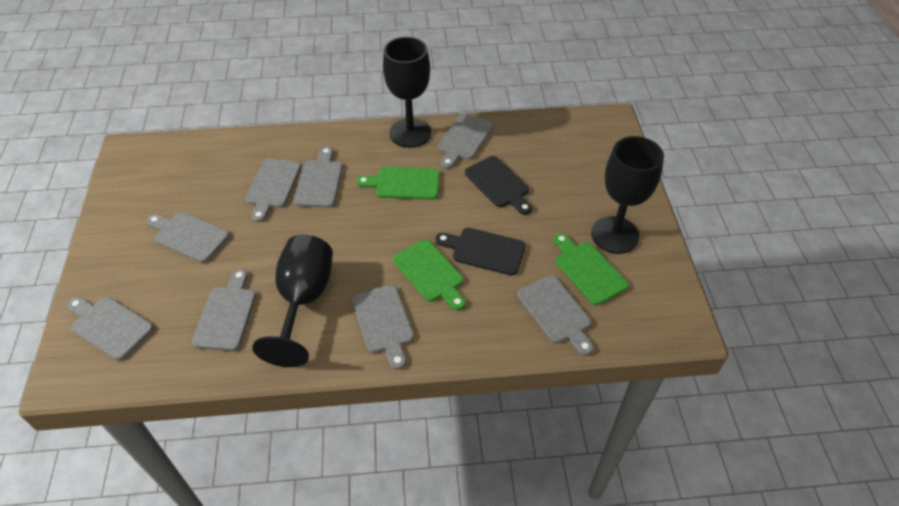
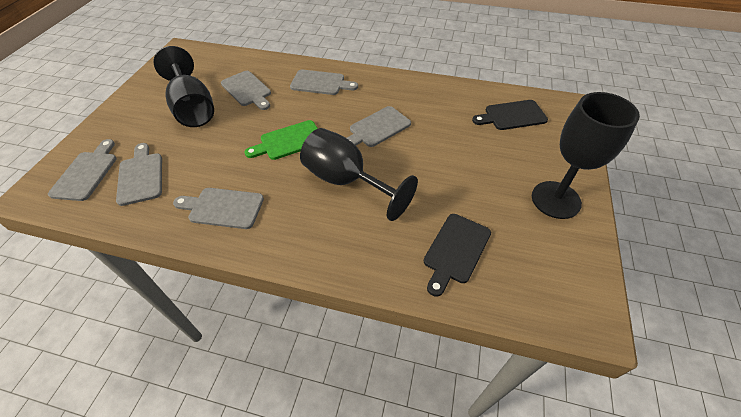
green cutting board: [356,167,440,200] [393,239,466,311] [553,233,629,305] = 3 -> [244,120,318,160] = 1
grey cutting board: [67,297,153,361] [147,212,229,263] [192,269,256,351] [245,159,301,222] [293,146,343,208] [352,285,414,370] [438,113,493,169] [517,275,593,356] = 8 -> [48,139,117,201] [116,143,162,206] [173,188,264,229] [221,71,271,110] [290,70,358,95] [347,106,411,147] = 6

